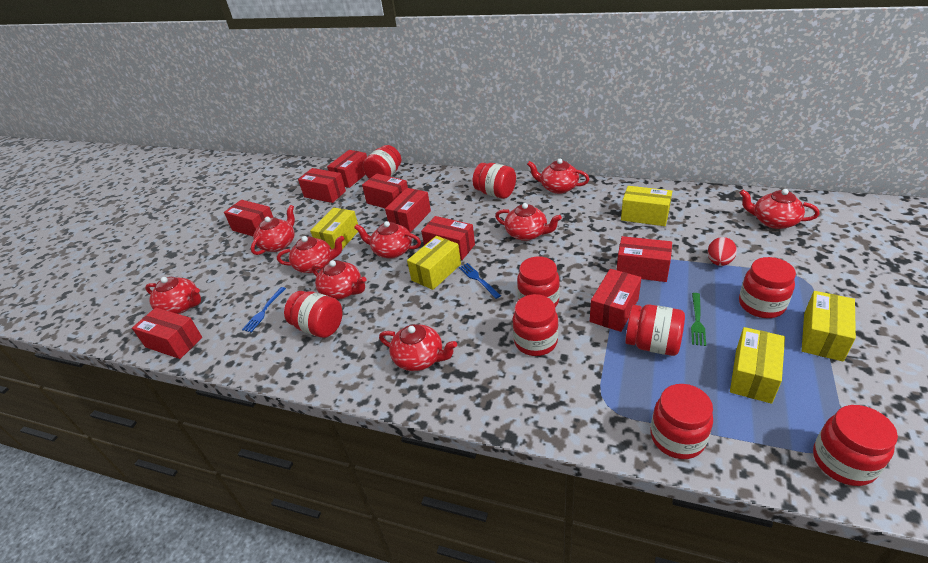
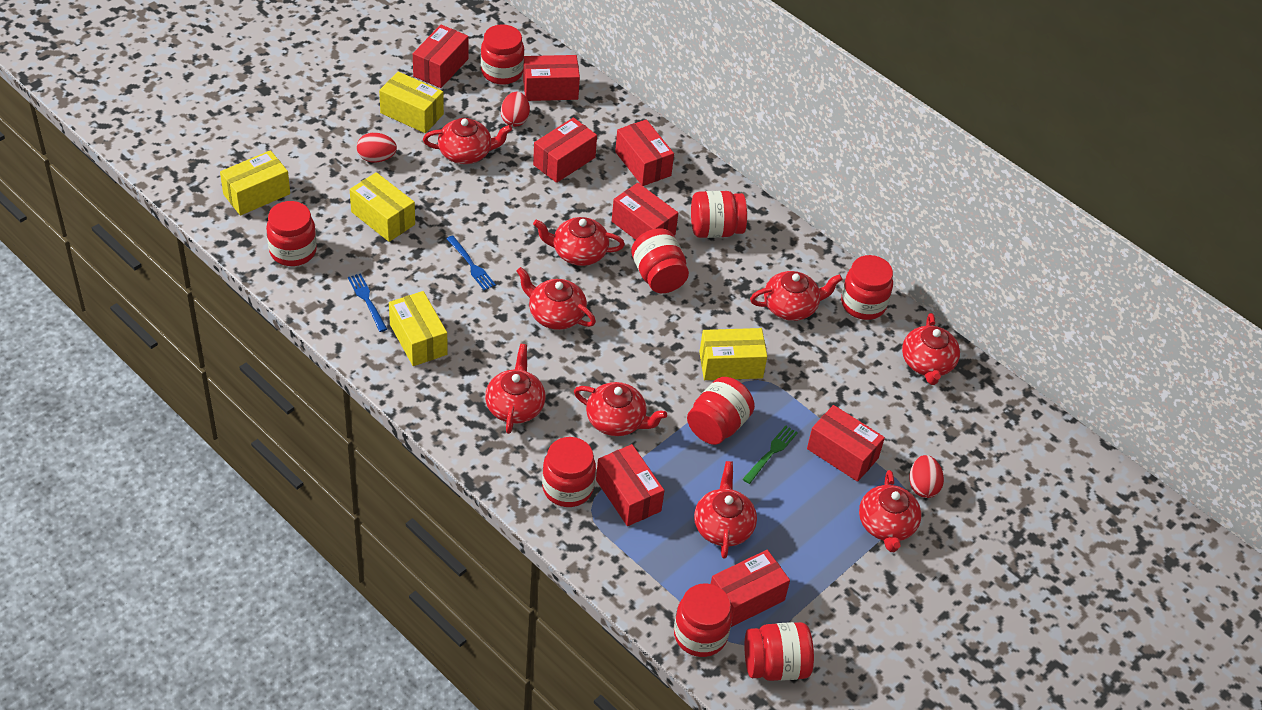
red box: [132,308,202,359] [224,200,274,236] [298,168,346,203] [327,150,367,188] [362,173,408,208] [385,188,431,233] [421,216,475,260] [590,269,641,332] [617,236,672,282] = 9 -> [413,25,469,88] [523,55,580,101] [533,117,597,183] [596,444,665,526] [612,183,678,240] [615,119,674,186] [711,550,790,627] [807,405,885,482] = 8
red egg: [708,237,737,266] = 1 -> [357,133,397,162] [501,92,530,127] [909,455,944,498] = 3

